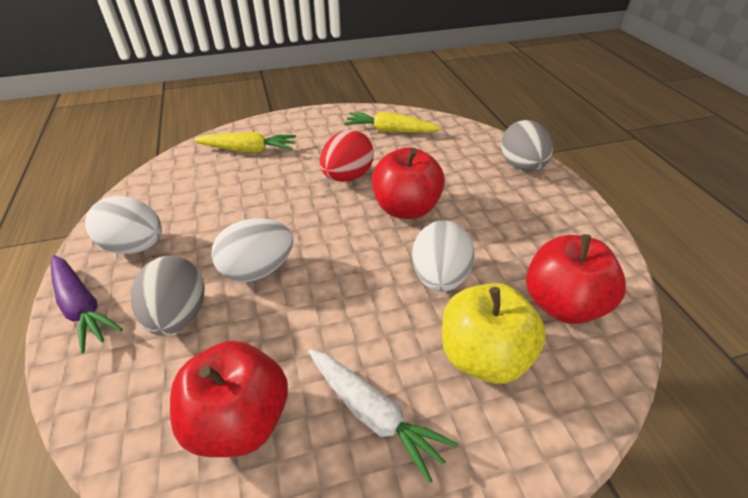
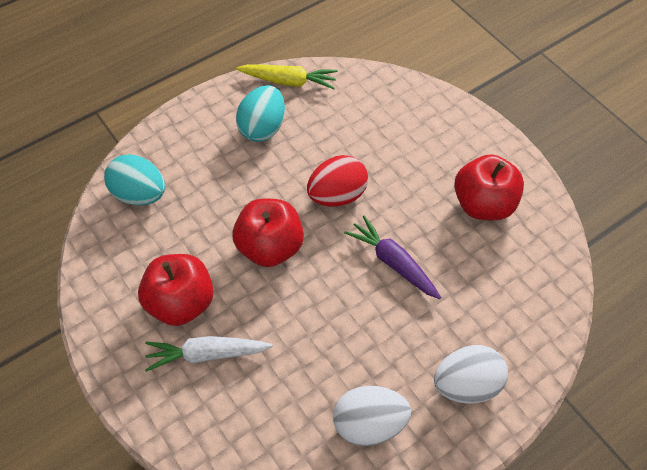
grey egg: [131,256,205,336] [501,120,553,171] = 2 -> none = 0
turquoise egg: none = 0 -> [104,154,165,205] [236,85,285,142] = 2
white egg: [85,196,162,254] [211,219,294,282] [412,221,474,292] = 3 -> [333,386,411,446] [434,345,508,404] = 2
yellow apple: [442,283,546,384] = 1 -> none = 0
yellow carrot: [193,132,296,153] [344,112,442,133] = 2 -> [236,64,338,89] = 1

